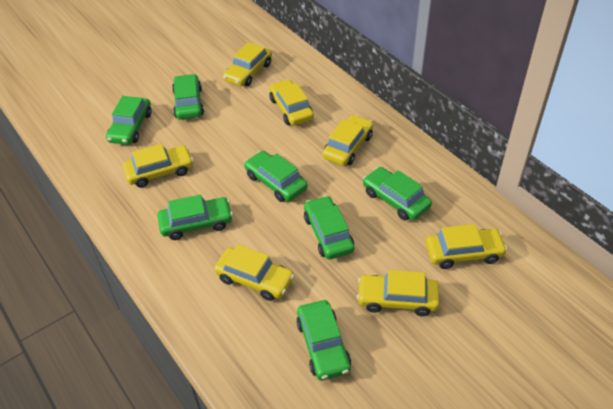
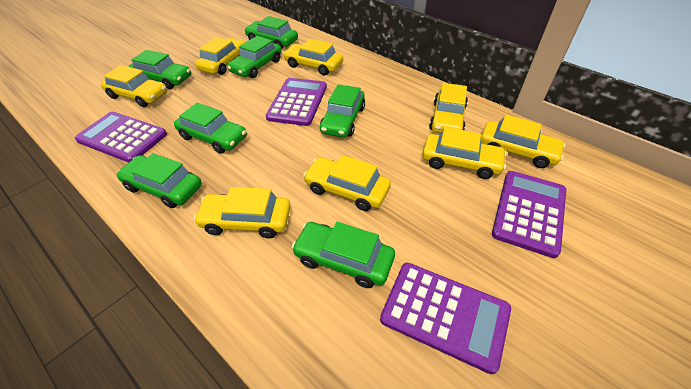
purple calculator: none = 0 -> [75,112,167,163] [266,78,327,126] [380,263,511,374] [492,171,566,258] = 4
yellow car: [123,144,194,188] [214,244,295,301] [223,42,272,86] [269,79,314,126] [322,115,373,166] [357,270,439,316] [426,224,507,269] = 7 -> [101,65,167,107] [194,187,291,239] [195,37,246,75] [283,39,343,75] [303,155,391,211] [422,127,507,179] [429,83,468,133] [481,115,566,168] = 8

